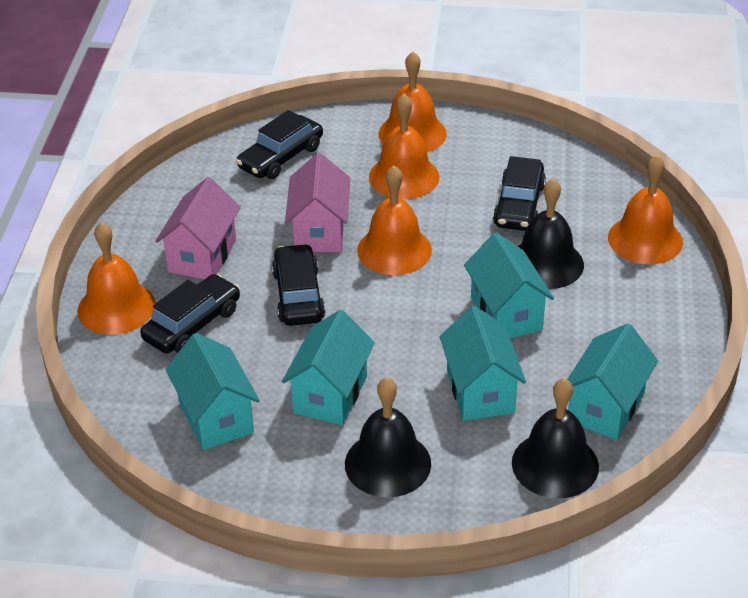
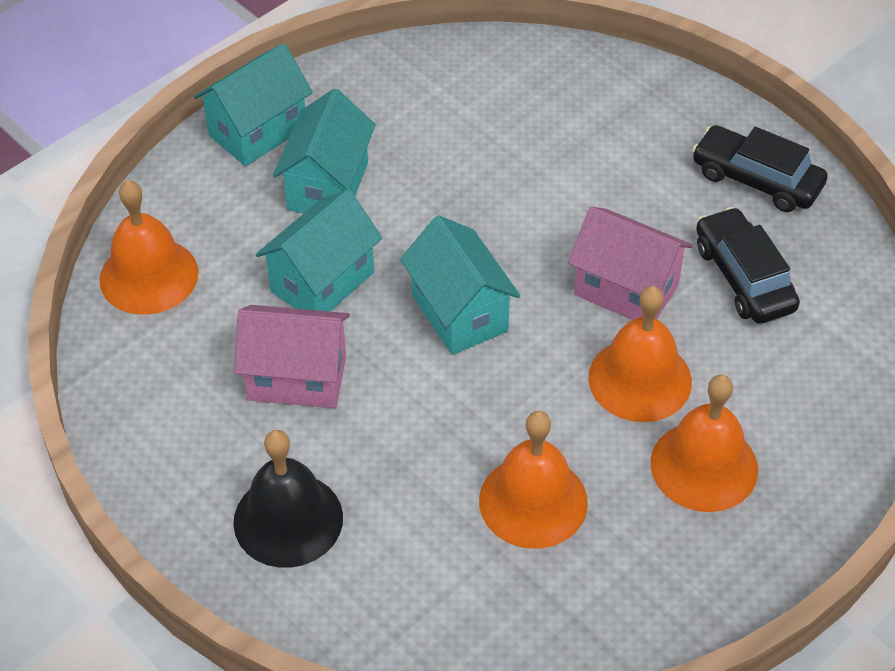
black bell: [345,377,431,497] [512,378,599,499] [518,178,584,289] = 3 -> [233,430,343,568] = 1
black car: [140,274,240,354] [236,110,323,179] [272,244,325,326] [493,156,546,231] = 4 -> [692,125,828,212] [696,207,800,324] = 2
orange bell: [77,222,156,335] [357,166,432,275] [369,94,439,199] [379,52,447,153] [608,155,683,264] = 5 -> [99,180,199,315] [479,411,588,549] [588,286,692,422] [651,375,758,512] = 4
turquoise house: [165,333,260,450] [282,310,375,425] [439,306,526,421] [464,232,554,338] [567,323,658,440] = 5 -> [194,43,313,166] [256,189,382,312] [273,88,376,213] [400,216,521,355] = 4

